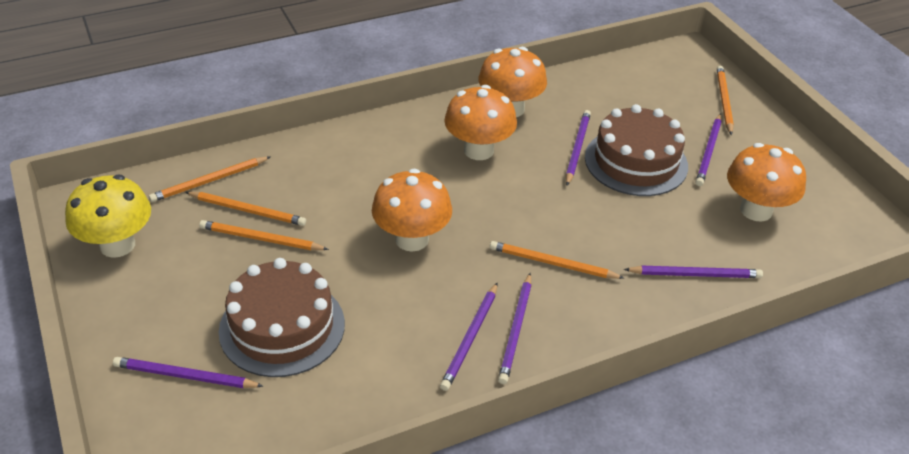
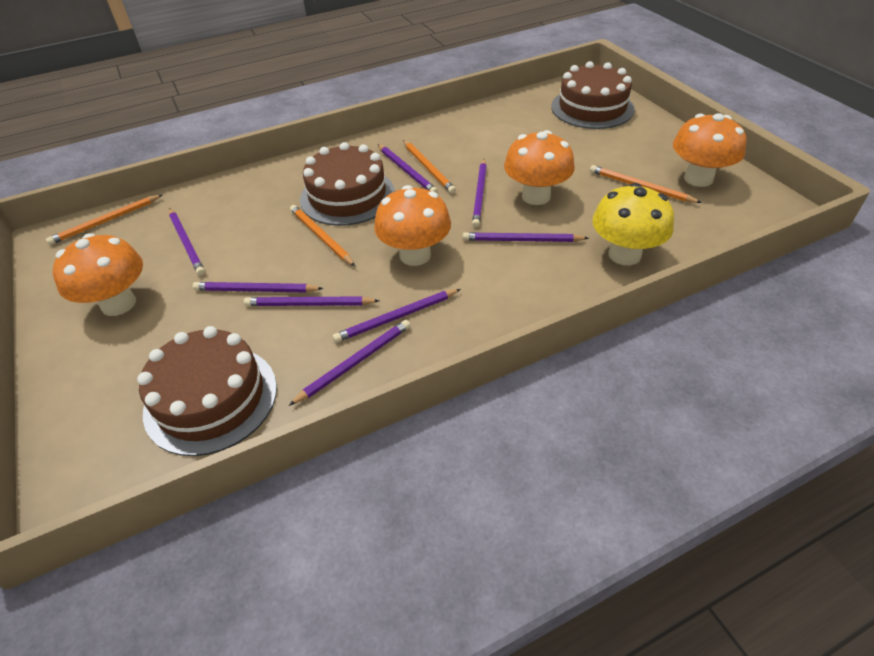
brown cake: [219,258,345,377] [585,104,688,196] = 2 -> [137,326,277,456] [300,142,395,226] [551,61,635,129] = 3
orange pencil: [149,157,270,202] [185,192,306,226] [199,220,329,250] [490,241,624,279] [717,66,734,135] = 5 -> [46,195,162,245] [290,205,355,266] [403,140,456,194] [590,165,702,203] = 4
purple pencil: [113,357,264,388] [440,283,497,391] [498,273,531,384] [566,110,591,186] [624,265,763,278] [696,113,722,186] = 6 -> [169,208,205,276] [193,282,324,293] [244,296,380,306] [289,320,411,406] [333,289,461,343] [378,144,438,193] [463,232,589,242] [472,159,487,228] = 8

